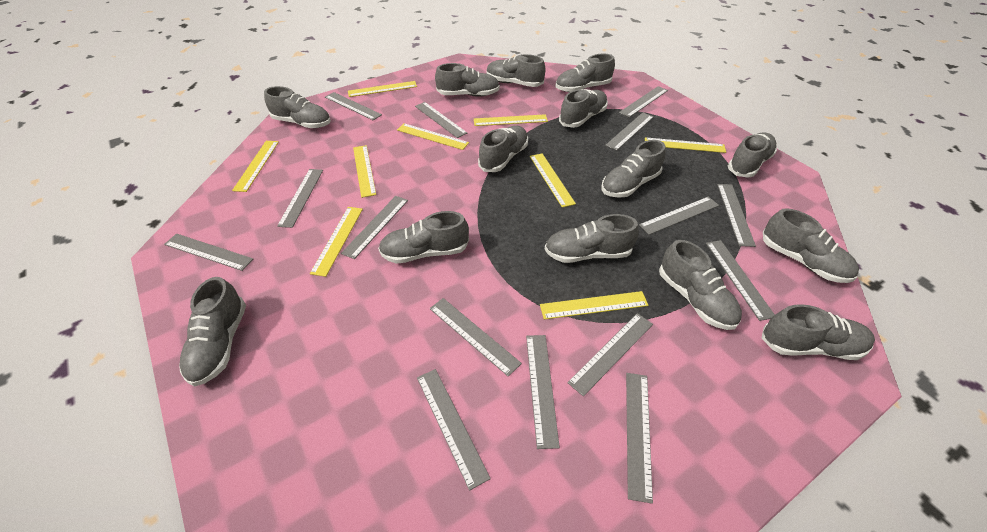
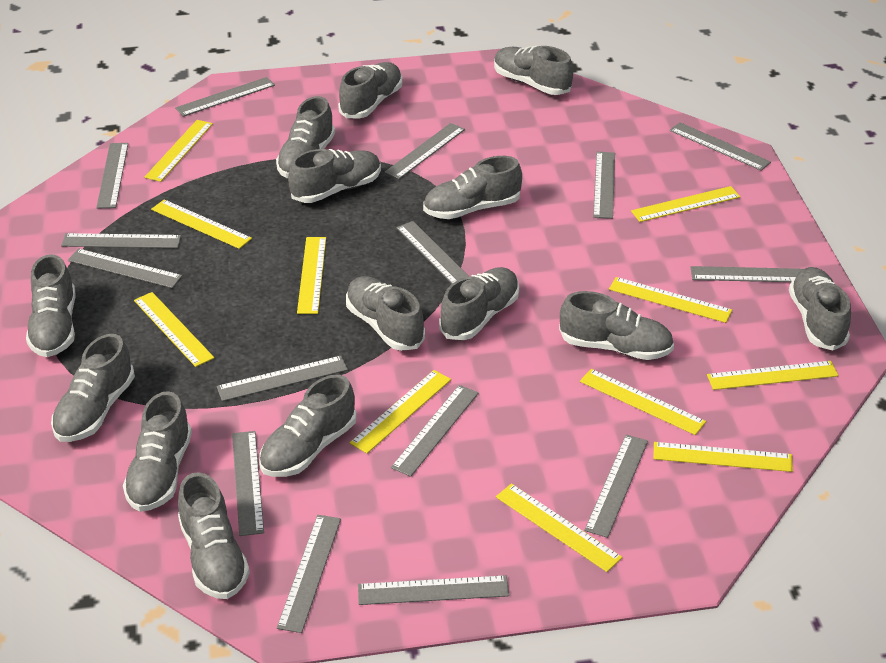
yellow ruler: [232,141,279,192] [310,207,363,277] [348,81,417,97] [353,145,376,198] [397,123,469,150] [474,114,548,126] [530,154,576,208] [540,291,649,319] [645,137,726,153] = 9 -> [134,292,214,367] [144,120,213,182] [151,199,252,249] [297,237,326,314] [350,370,451,453] [496,483,622,572] [580,369,706,435] [609,277,732,323] [631,186,740,222] [653,442,793,472] [707,361,838,390] = 11

